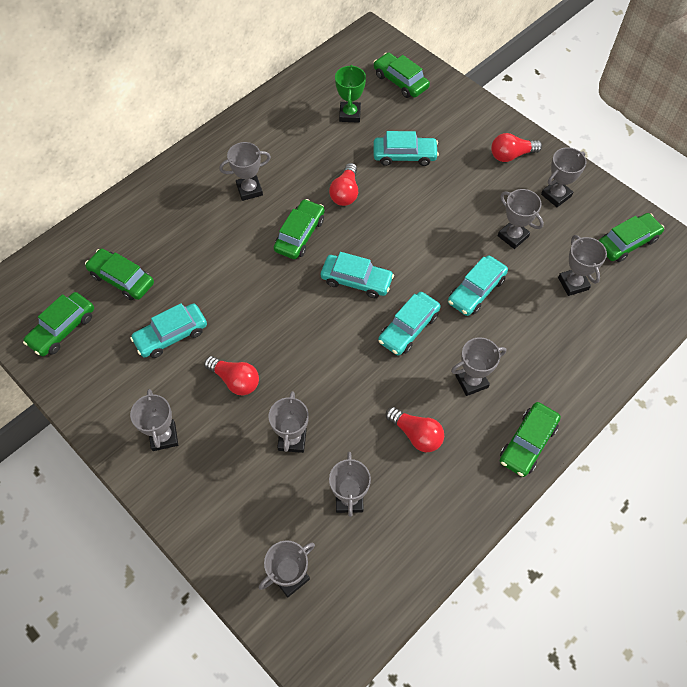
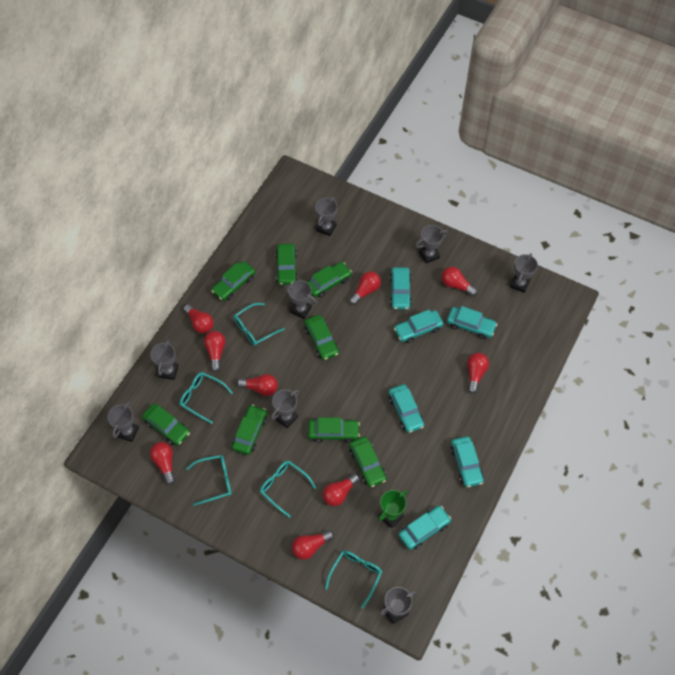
green car: [23,292,94,356] [85,249,154,300] [274,199,325,259] [373,53,430,98] [500,402,561,477] [598,213,664,262] = 6 -> [142,404,190,446] [211,261,255,301] [232,405,267,455] [276,244,298,285] [304,315,339,360] [307,262,352,298] [308,417,360,443] [349,437,387,488] = 8
grey trophy: [130,389,178,451] [219,142,271,201] [259,540,315,597] [269,391,308,453] [329,452,371,517] [451,337,506,396] [498,189,544,249] [541,147,587,207] [558,235,607,296] = 9 -> [108,401,139,442] [150,340,179,380] [271,390,299,428] [284,280,317,319] [315,197,337,236] [379,587,417,624] [415,225,448,264] [510,253,538,293] = 8
red light bulb: [204,356,259,395] [329,163,358,206] [386,407,444,452] [491,133,542,162] = 4 -> [150,442,175,485] [184,304,214,333] [204,331,226,372] [237,374,278,396] [292,530,334,560] [323,473,360,506] [349,271,381,305] [442,267,478,296] [467,353,489,394] = 9
turquoise car: [130,303,207,358] [321,252,394,298] [373,131,439,166] [378,292,441,356] [448,255,508,316] = 5 -> [388,384,424,433] [390,267,412,310] [394,310,444,343] [399,506,451,550] [447,306,497,339] [451,436,484,487] = 6
turquoise glasses: none = 0 -> [180,372,233,424] [186,455,232,506] [234,303,285,346] [260,461,316,518] [325,551,382,609] = 5

